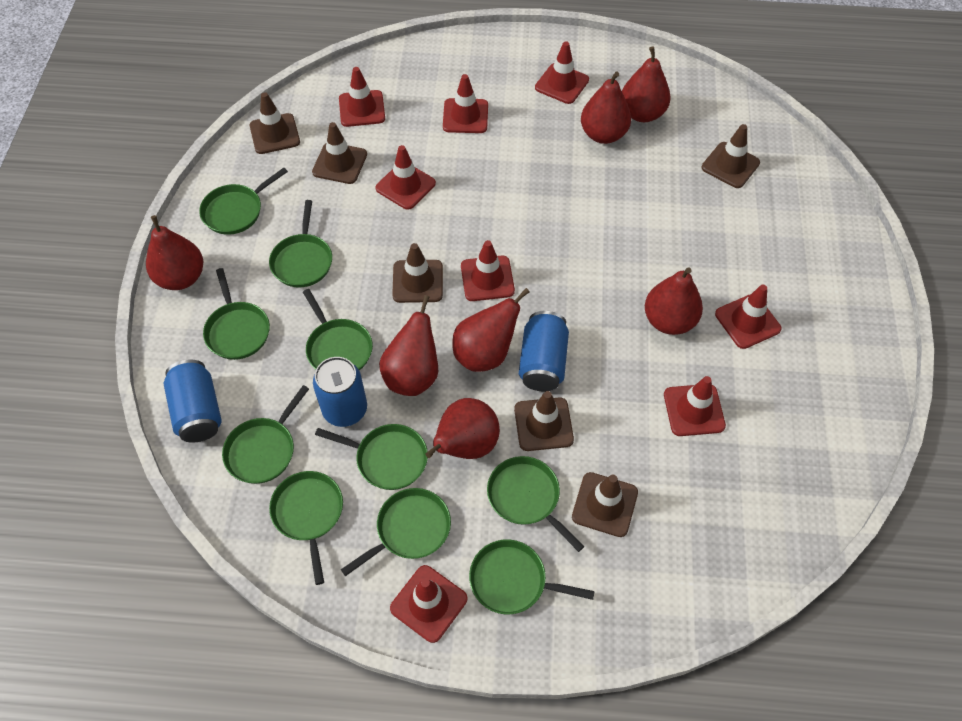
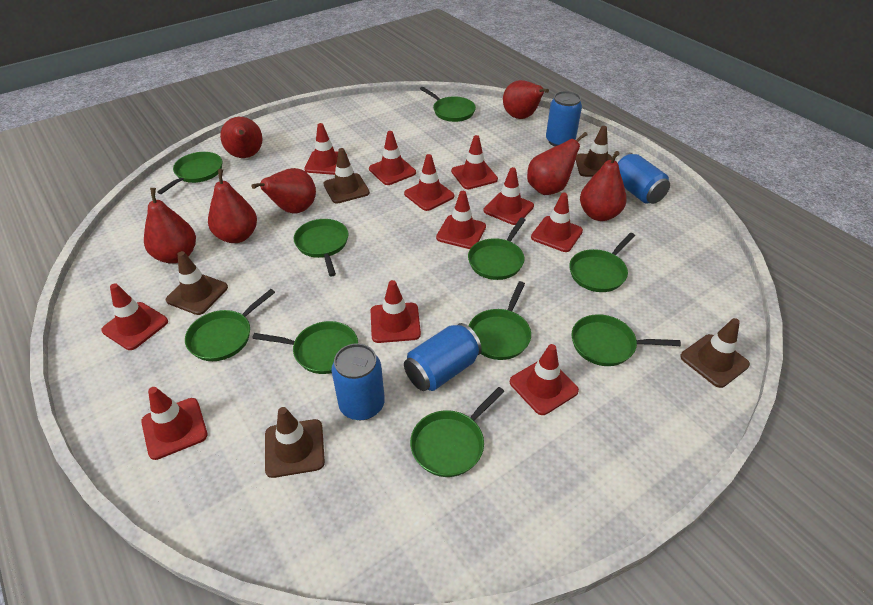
blue can: [164,360,222,443] [313,357,367,427] [519,311,569,391] = 3 -> [331,343,385,420] [404,323,482,391] [546,91,582,147] [616,153,670,204] = 4
brown traffic cone: [250,92,300,154] [312,122,367,184] [392,243,443,303] [514,391,574,451] [572,472,638,537] [702,124,760,188] = 6 -> [166,251,228,315] [265,407,325,478] [323,148,370,203] [575,126,612,177] [680,318,750,388] = 5
red traffic cone: [339,67,385,127] [375,145,436,210] [390,565,467,643] [443,74,488,133] [461,240,515,301] [535,41,589,104] [664,376,726,436] [715,285,781,349] = 8 -> [101,283,168,350] [141,387,208,460] [304,123,347,175] [369,131,416,185] [370,280,421,343] [404,154,454,211] [436,191,486,249] [451,135,498,189] [484,167,534,225] [510,344,579,415] [531,193,583,252] = 11

